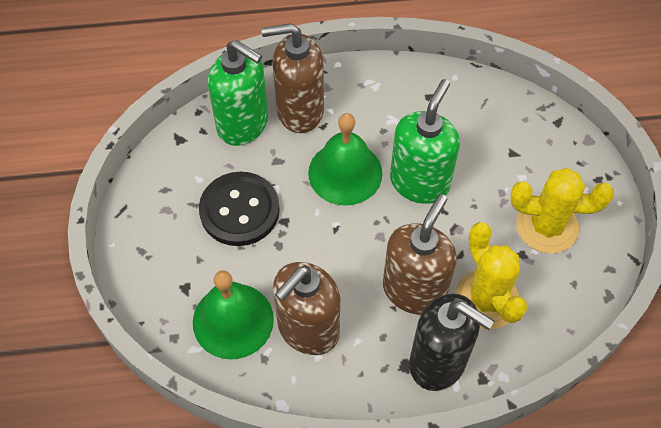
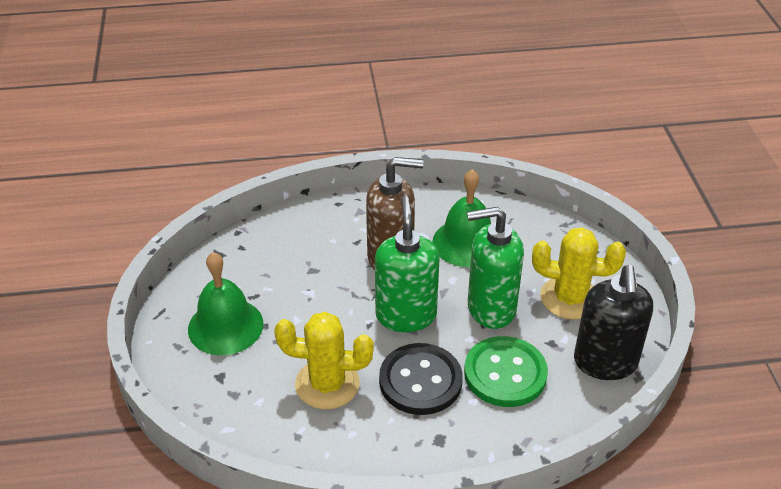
brown soap dispenser: [261,23,324,133] [273,262,340,355] [383,194,457,315] = 3 -> [366,157,424,270] = 1
green button: none = 0 -> [464,336,548,407] = 1

